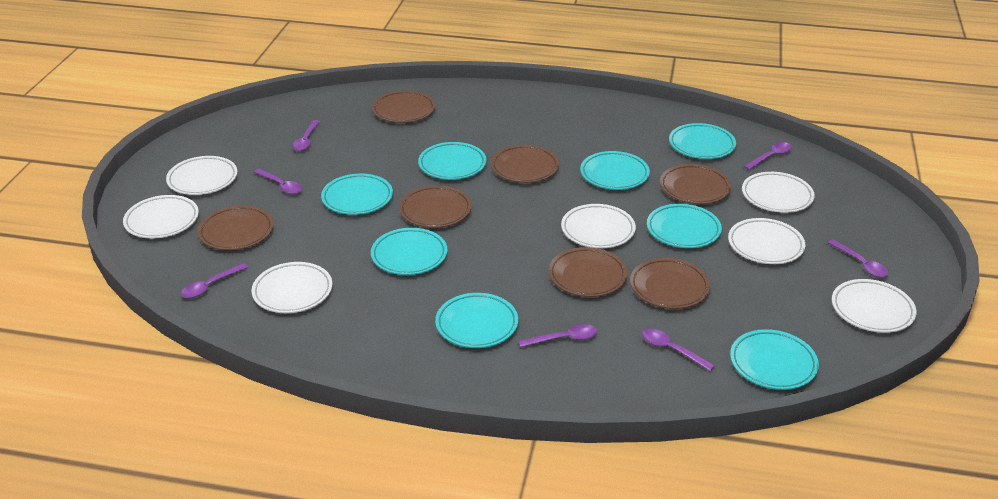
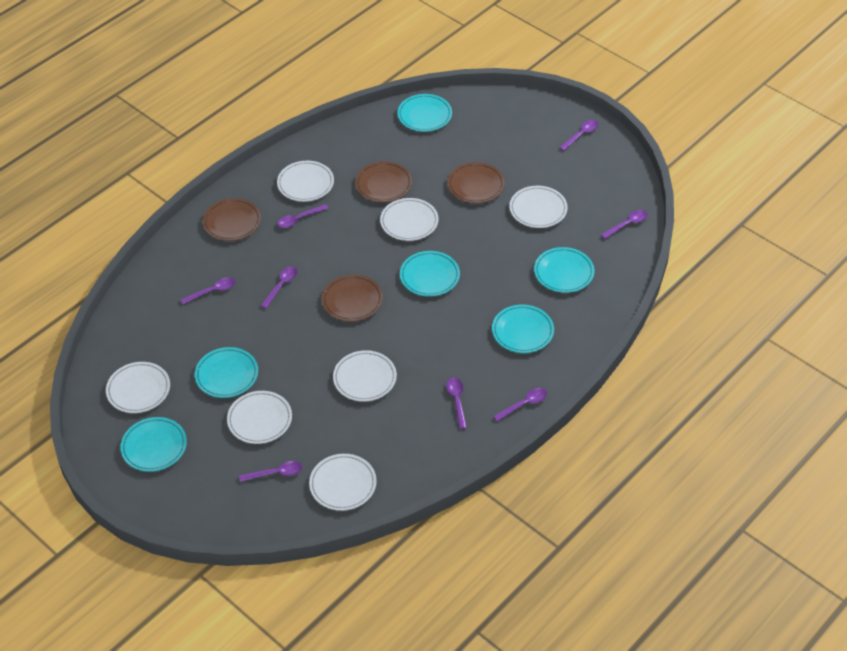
brown plate: [198,206,274,250] [372,90,435,123] [399,185,472,228] [491,145,559,183] [549,247,627,297] [630,258,710,309] [660,164,731,204] = 7 -> [203,198,261,241] [322,275,383,322] [355,161,412,202] [447,162,505,203] = 4
purple spoon: [181,263,248,298] [254,169,302,194] [292,120,320,151] [518,324,597,348] [642,329,715,371] [744,142,792,170] [828,239,888,278] = 7 -> [181,277,235,304] [239,461,302,482] [261,266,297,308] [277,204,328,228] [446,378,467,429] [493,388,547,421] [559,120,598,151] [601,210,648,239] = 8
turquoise plate: [321,173,393,215] [371,228,447,275] [418,142,486,180] [435,293,518,348] [580,151,650,190] [647,204,722,248] [669,123,736,159] [730,329,819,390] = 8 -> [120,417,187,472] [195,347,258,398] [397,94,452,132] [400,251,460,297] [492,305,554,353] [534,247,595,293] = 6

